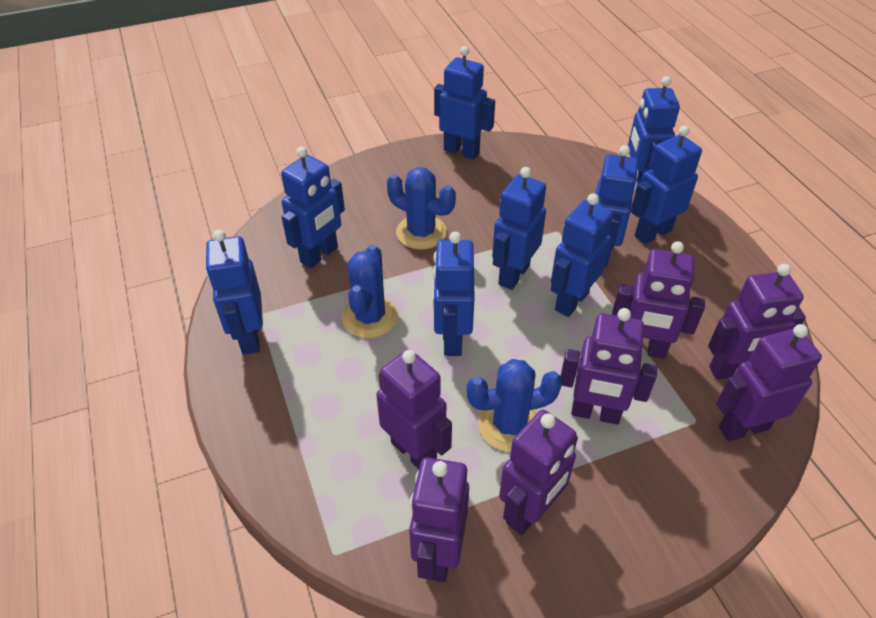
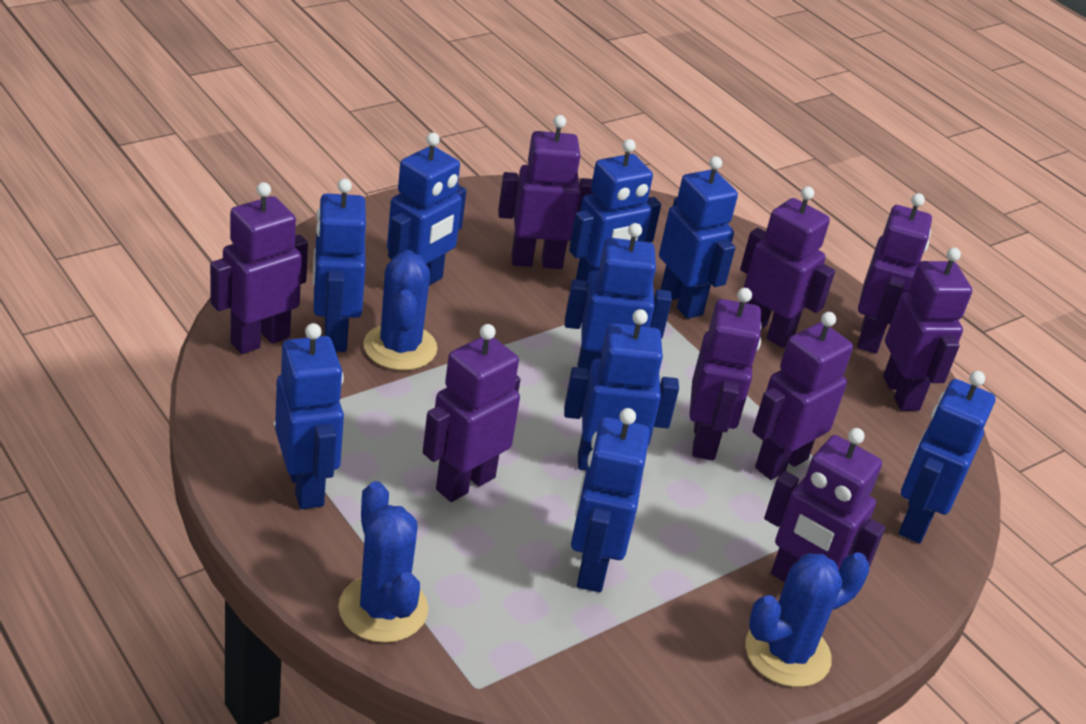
purple robot: [376,349,452,469] [409,457,469,582] [499,410,578,535] [561,308,657,425] [612,241,705,359] [708,264,806,380] [716,324,822,441] = 7 -> [210,182,308,354] [423,324,520,502] [498,115,593,269] [690,288,761,461] [740,186,835,348] [752,312,853,480] [764,428,885,582] [857,193,932,354] [883,248,972,411] = 9

